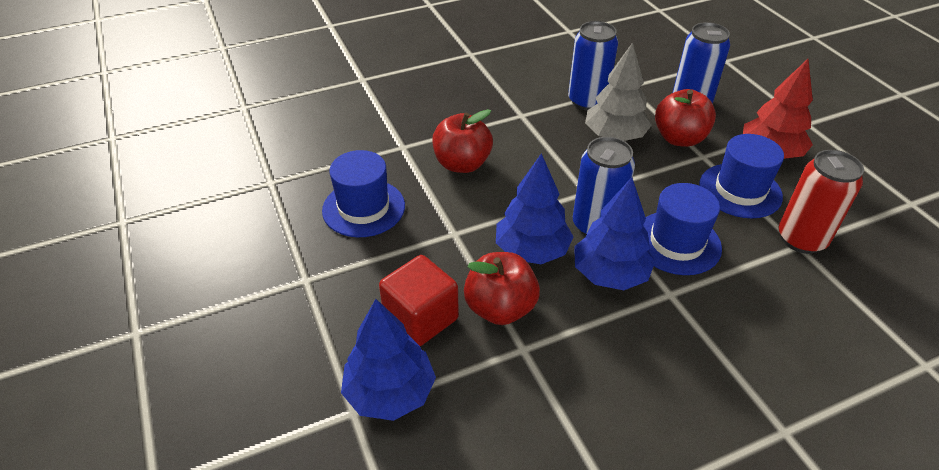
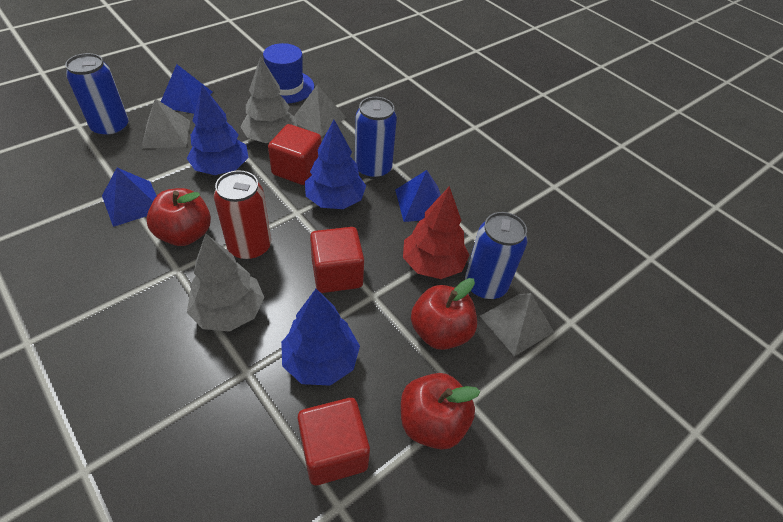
blue hat: [322,150,405,237] [643,183,722,275] [699,134,784,218] = 3 -> [263,43,314,104] = 1
blue pyramid: none = 0 -> [102,168,156,227] [161,64,212,114] [395,170,441,222] = 3
grey pyramid: none = 0 -> [141,99,190,149] [294,85,346,137] [480,293,554,357] = 3
grey tree: [585,42,652,141] = 1 -> [187,234,264,332] [240,56,297,143] = 2
red cube: [379,255,459,346] = 1 -> [268,124,322,185] [297,398,370,485] [310,227,364,293] = 3

